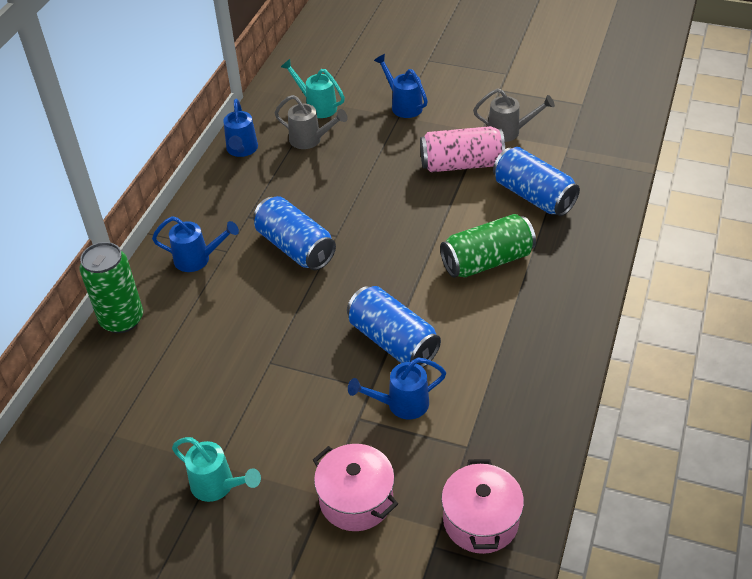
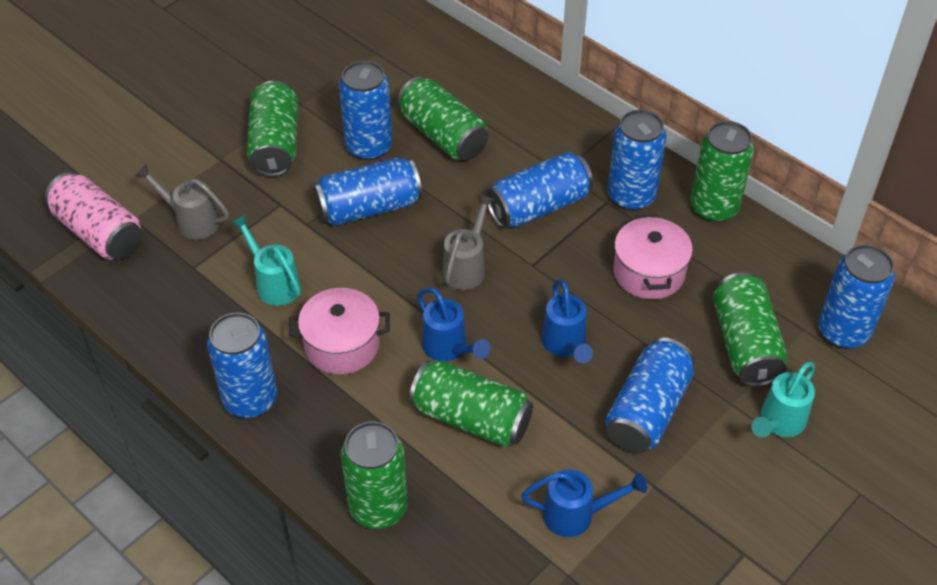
blue can: [253,196,336,270] [347,286,441,367] [493,147,580,216] = 3 -> [207,312,277,418] [313,158,422,226] [339,61,393,160] [486,152,593,228] [605,337,695,453] [608,110,666,211] [818,244,895,349] = 7
blue watering can: [152,216,239,272] [223,99,258,157] [348,358,446,419] [374,54,428,118] = 4 -> [417,288,490,361] [521,469,647,537] [541,280,593,363] = 3
green can: [80,242,143,333] [440,214,536,278] = 2 -> [247,81,298,177] [341,421,408,529] [397,76,488,161] [409,360,533,447] [691,121,754,222] [713,272,788,387] = 6

